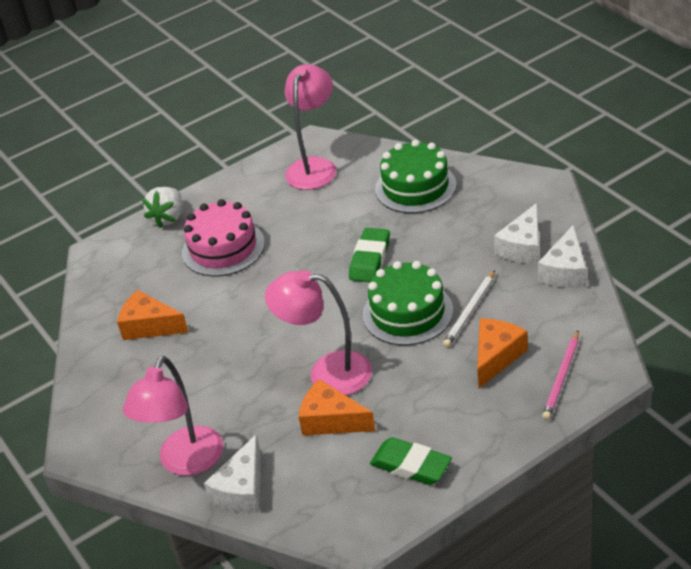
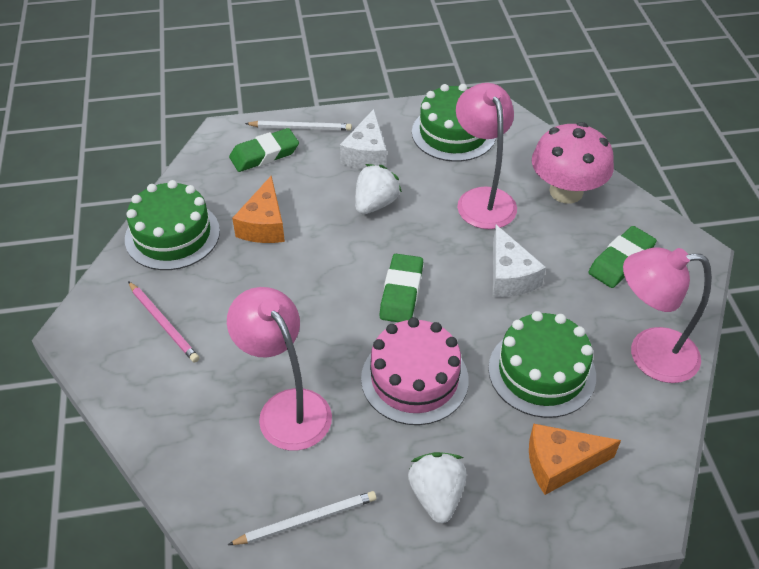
green cake: [363,261,453,345] [375,140,457,213] = 2 -> [125,180,220,270] [412,84,496,162] [488,311,596,418] = 3
green eraser: [349,228,390,282] [370,437,452,485] = 2 -> [229,128,299,172] [379,254,423,322] [588,226,657,288] = 3
orange cheese: [117,290,189,340] [299,379,376,436] [477,318,528,388] = 3 -> [232,176,285,243] [529,423,621,495] = 2
pink mushroom: none = 0 -> [532,122,614,203] = 1
white cheese: [204,434,261,513] [494,203,539,264] [538,225,586,288] = 3 -> [340,109,387,169] [493,225,546,297] = 2
white pencil: [443,270,495,347] = 1 -> [228,491,377,545] [245,121,352,131] = 2
white strawberry: [142,187,182,228] = 1 -> [355,164,402,214] [408,452,467,523] = 2

